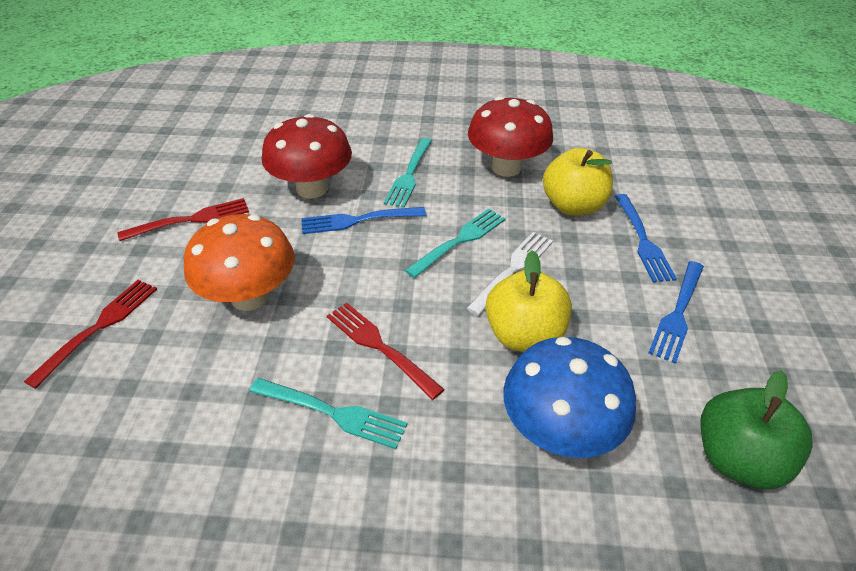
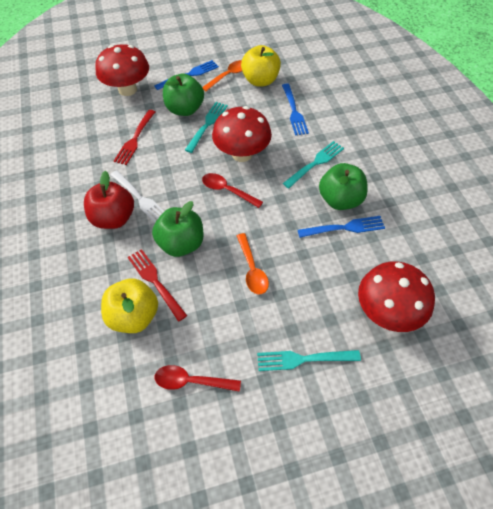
blue mushroom: [503,337,636,458] = 1 -> none = 0
green apple: [700,370,812,489] = 1 -> [152,201,204,257] [163,74,204,116] [319,163,368,210] = 3
orange mushroom: [184,214,295,311] = 1 -> none = 0
orange spoon: none = 0 -> [202,60,242,91] [237,233,269,294] = 2
red apple: none = 0 -> [84,171,134,229] = 1
red fork: [24,280,157,389] [118,198,249,241] [327,303,445,400] = 3 -> [114,110,155,165] [128,249,187,322] = 2
red mushroom: [262,114,352,199] [468,96,553,177] = 2 -> [95,44,149,96] [212,106,272,162] [358,261,435,332] = 3
red spoon: none = 0 -> [155,365,241,392] [202,173,263,208] = 2

